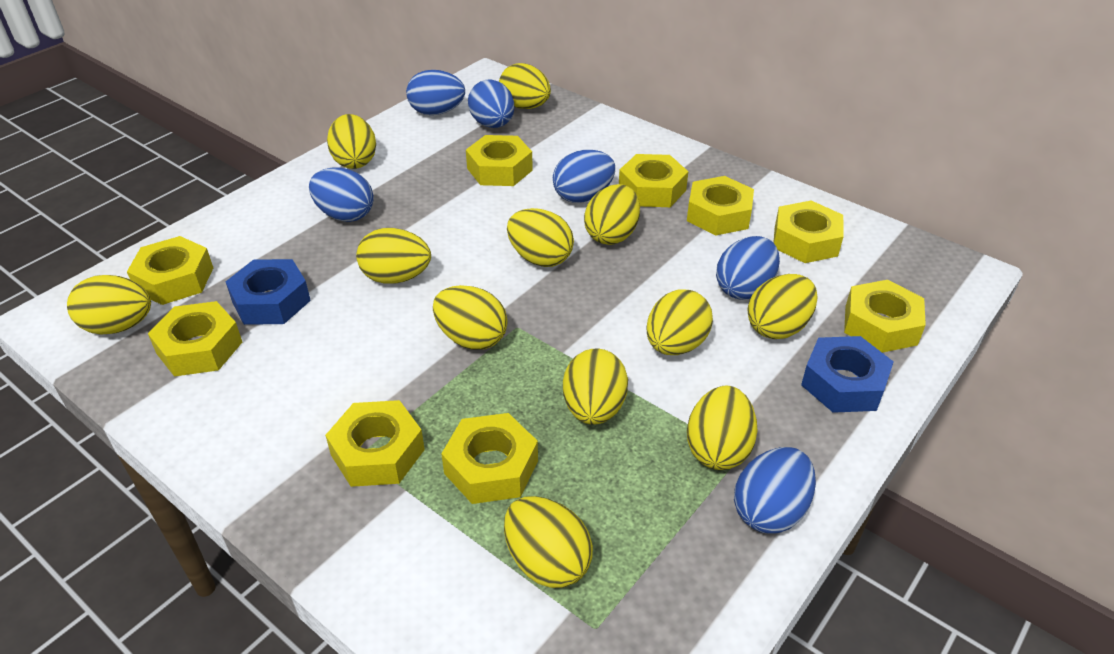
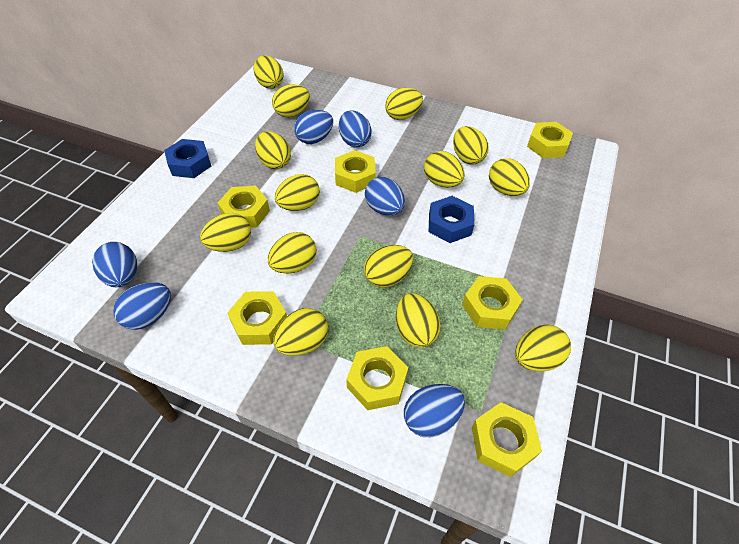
yellow egg: [67,275,151,335] [327,114,376,169] [356,228,431,284] [433,285,508,350] [499,63,551,109] [504,496,593,588] [507,208,574,267] [563,349,628,424] [584,184,640,245] [646,290,713,355] [687,386,758,470] [747,274,818,339] = 12 -> [200,213,251,252] [254,56,284,89] [255,131,291,169] [268,232,317,273] [272,84,310,117] [273,308,328,356] [275,174,320,211] [364,245,413,287] [385,88,423,120] [396,293,441,347] [424,151,465,188] [453,126,488,165] [489,158,530,196] [515,325,571,371] = 14
yellow nut: [127,236,213,305] [148,301,242,377] [325,400,425,487] [441,413,538,504] [466,135,533,186] [619,154,688,207] [687,176,754,235] [773,201,844,263] [844,280,926,353] = 9 -> [218,186,270,228] [227,291,287,345] [335,150,376,193] [346,346,408,410] [462,276,523,330] [472,402,542,477] [527,122,573,158] = 7

